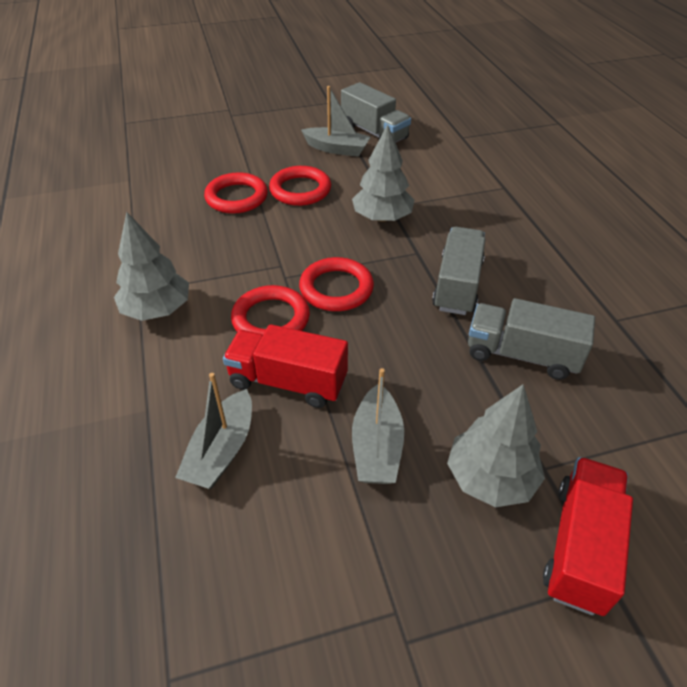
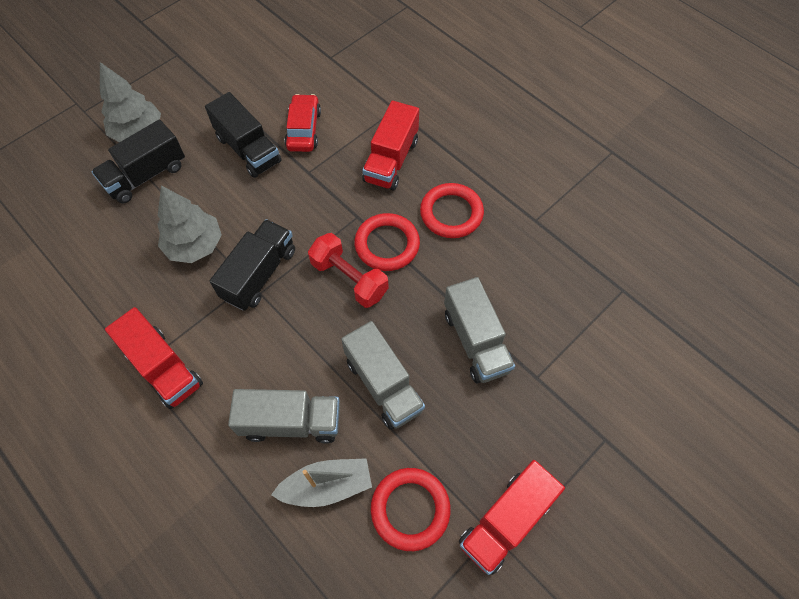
black truck: none = 0 -> [91,119,185,204] [205,92,282,178] [210,219,295,311] = 3
grey boat: [175,373,252,489] [301,86,371,157] [352,368,404,484] = 3 -> [271,458,372,507] = 1
grey tree: [114,212,189,321] [352,124,414,222] [447,385,545,507] = 3 -> [100,62,161,142] [157,186,222,263] = 2
red car: none = 0 -> [284,94,321,152] = 1
red dumbbell: none = 0 -> [308,233,389,308] = 1
red ring: [204,172,268,214] [231,285,310,334] [269,166,331,206] [299,257,374,311] = 4 -> [354,213,420,271] [371,468,451,551] [420,183,484,238] = 3
red truck: [223,324,348,408] [543,457,633,616] = 2 -> [105,307,203,409] [362,100,419,191] [459,460,565,575] = 3

